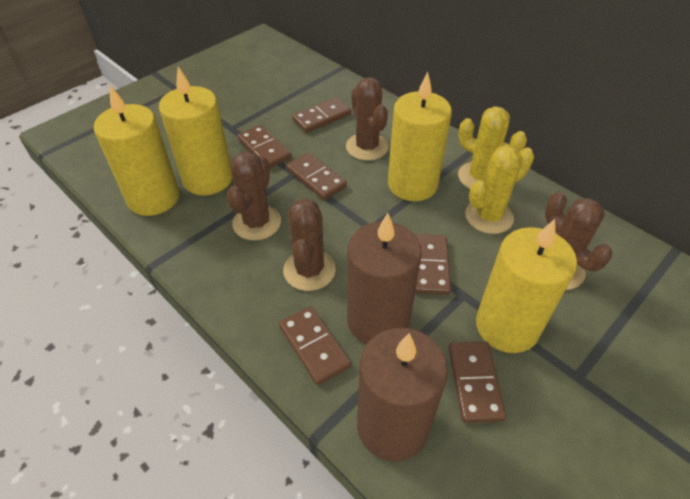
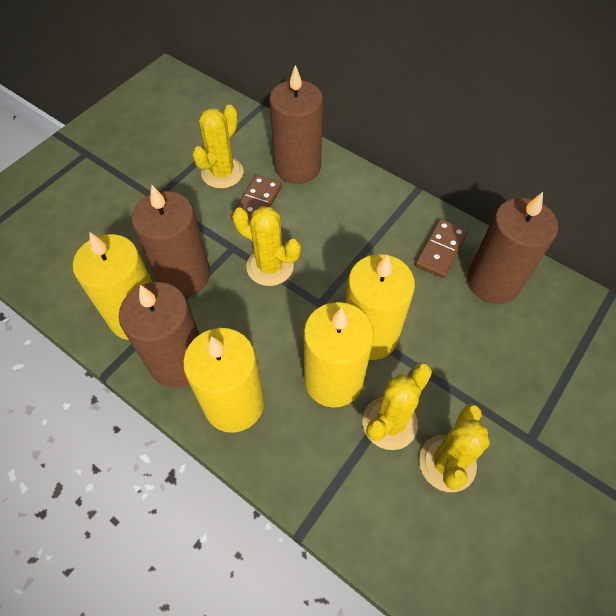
brown cactus: [227,151,281,240] [283,199,336,291] [346,77,388,161] [545,192,612,290] = 4 -> none = 0
brown candle: [347,213,422,344] [357,328,448,461] = 2 -> [119,282,200,387] [131,185,210,297] [269,65,323,184] [468,192,558,304] = 4
brown domino: [238,125,292,169] [279,306,351,385] [286,152,347,200] [292,97,351,133] [414,234,451,295] [448,341,506,423] = 6 -> [231,175,282,222] [415,219,468,278] = 2
yellow cactus: [458,106,527,189] [465,145,534,234] = 2 -> [192,104,244,189] [232,206,301,286] [363,363,432,450] [419,404,490,492] = 4

